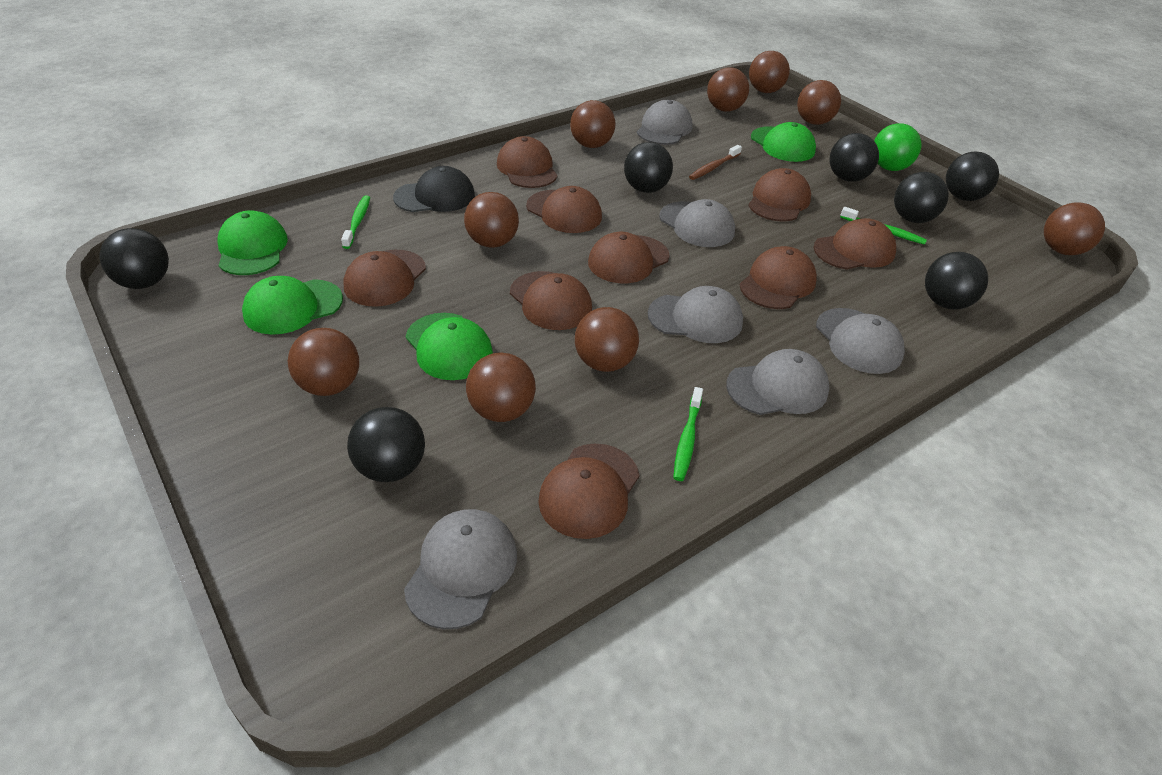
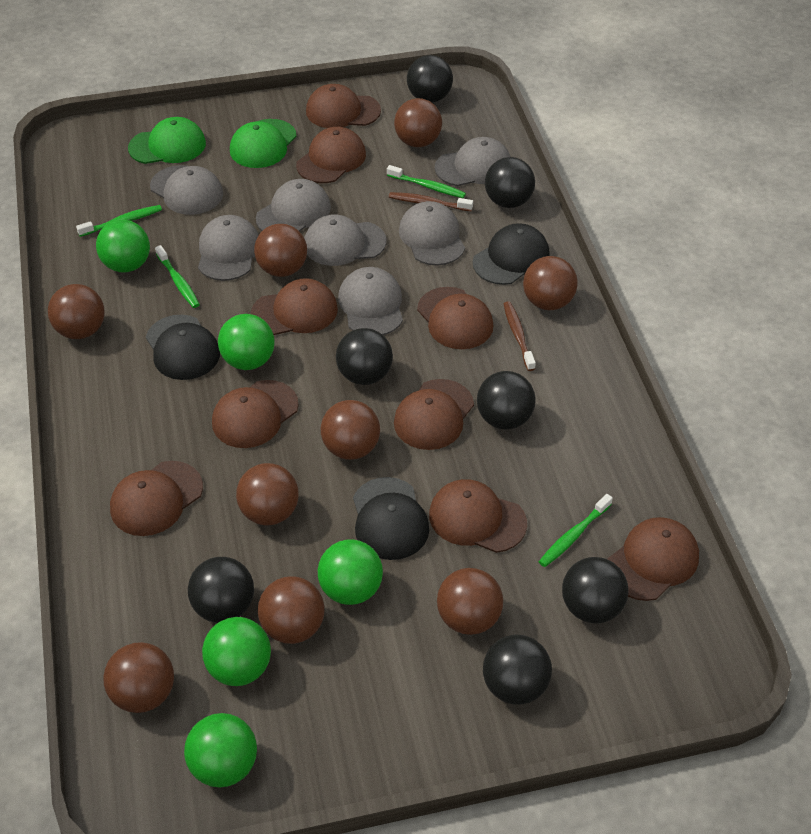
black cap: [393,166,475,212] = 1 -> [146,315,220,380] [353,477,429,560] [473,223,550,285] = 3
brown toothbrush: [689,145,742,180] = 1 -> [389,192,473,211] [504,301,536,371] = 2
green ball: [874,123,921,171] = 1 -> [96,219,150,272] [184,713,257,788] [202,617,271,686] [218,314,275,370] [318,539,383,605] = 5
green cap: [217,211,288,275] [242,276,343,335] [406,313,493,380] [751,122,816,162] = 4 -> [128,117,206,164] [230,119,297,168] = 2
green toothbrush: [341,195,370,249] [673,387,703,481] [840,207,927,245] = 3 -> [76,205,162,237] [155,245,200,308] [387,165,466,198] [539,494,613,567] = 4
grey cap: [404,509,517,629] [637,100,692,145] [648,286,743,343] [659,199,735,247] [726,349,829,415] [816,308,905,374] = 6 -> [150,165,223,215] [198,215,258,281] [256,179,331,232] [304,214,386,266] [338,267,403,335] [399,201,465,266] [435,137,511,186] = 7

